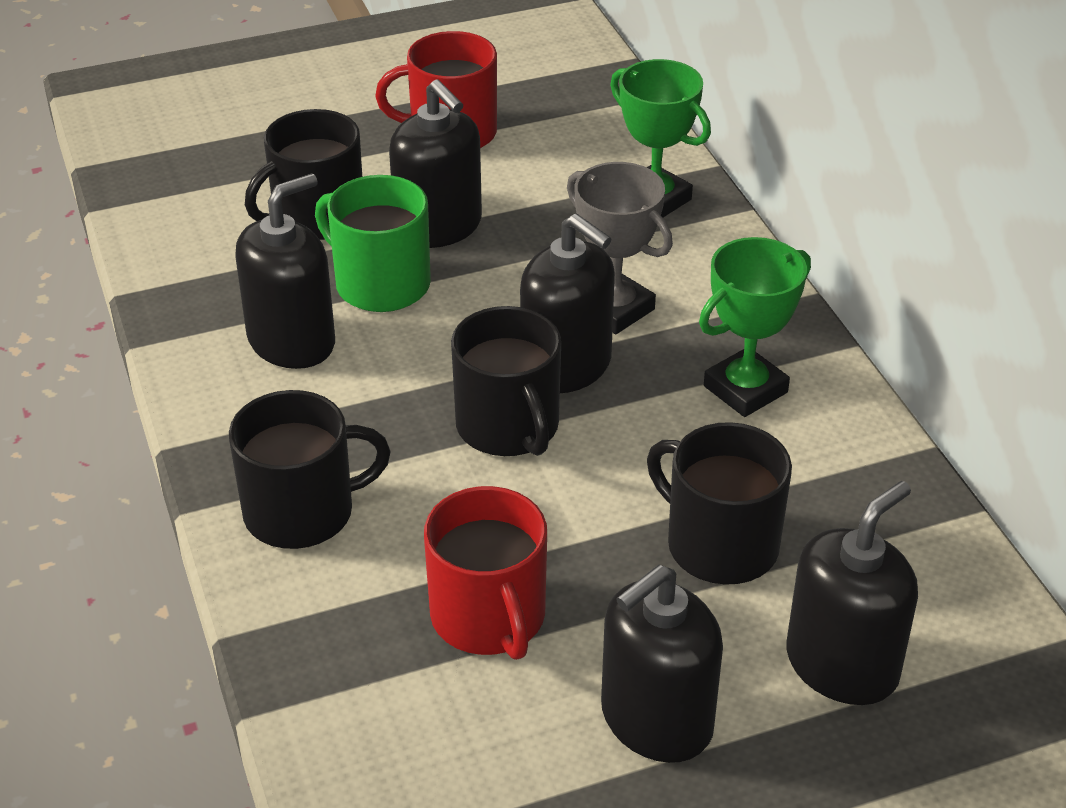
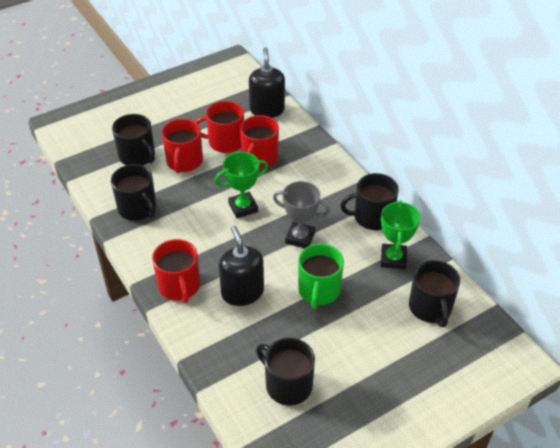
black mug: [229,390,391,549] [245,109,362,240] [451,306,561,456] [647,422,792,585] = 4 -> [111,164,156,221] [112,114,155,166] [256,338,315,406] [340,173,399,230] [409,260,460,327] = 5
black soap dispenser: [235,173,335,369] [389,79,482,248] [520,214,615,393] [601,565,723,763] [786,481,918,705] = 5 -> [219,226,264,306] [249,48,285,118] = 2
red mug: [375,31,497,148] [424,486,547,660] = 2 -> [152,239,200,303] [162,119,203,173] [195,101,244,153] [240,115,279,168] = 4

